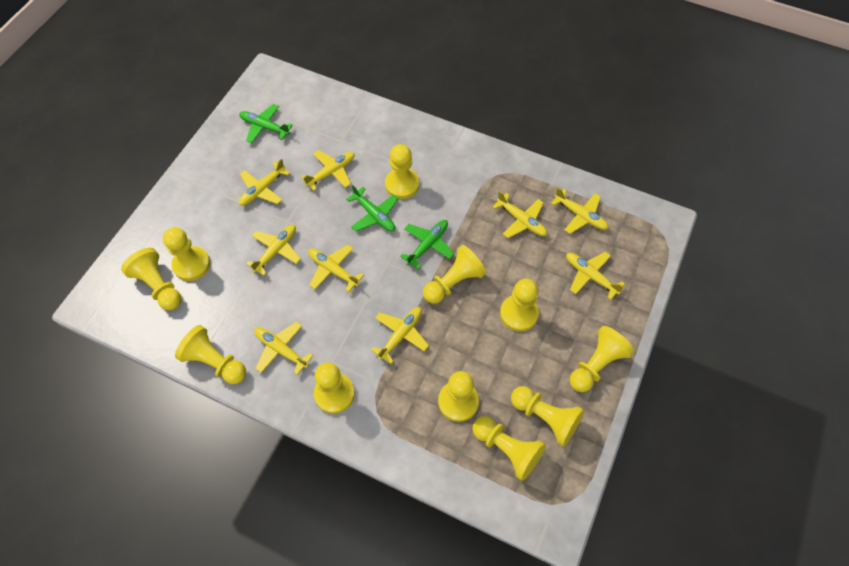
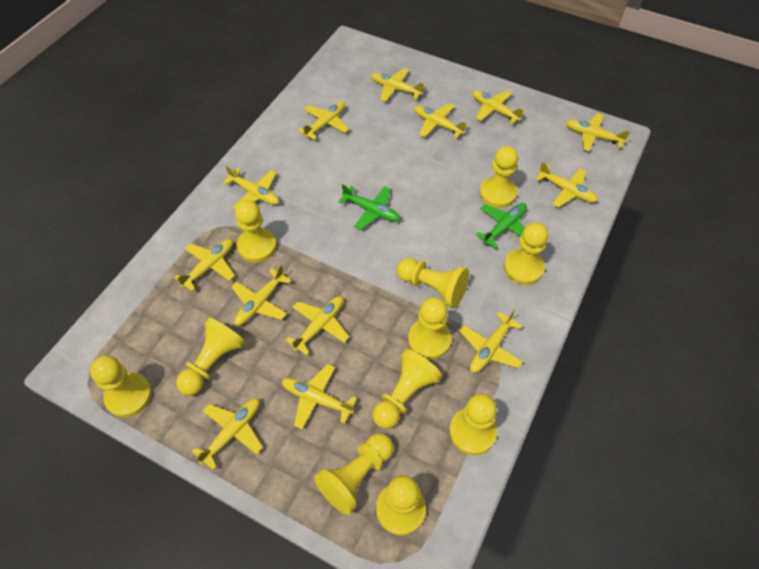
green plane: [239,104,293,143] [346,185,398,232] [400,220,454,269] = 3 -> [338,184,400,230] [476,203,527,249] = 2
yellow plane: [239,158,290,206] [246,225,301,276] [254,321,313,375] [301,150,354,191] [308,245,364,292] [371,307,429,364] [492,191,547,238] [551,188,608,234] [566,252,625,300] = 9 -> [174,239,235,291] [192,398,263,470] [222,165,279,209] [231,265,292,325] [282,364,357,429] [285,296,349,356] [298,102,349,140] [371,68,425,102] [414,103,469,138] [460,309,523,373] [472,90,525,124] [536,162,598,208] [566,113,630,151] = 13

